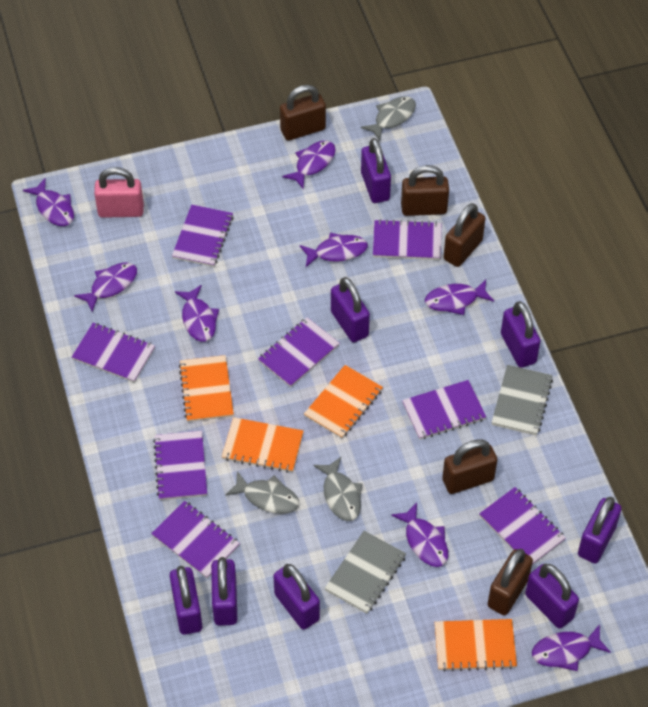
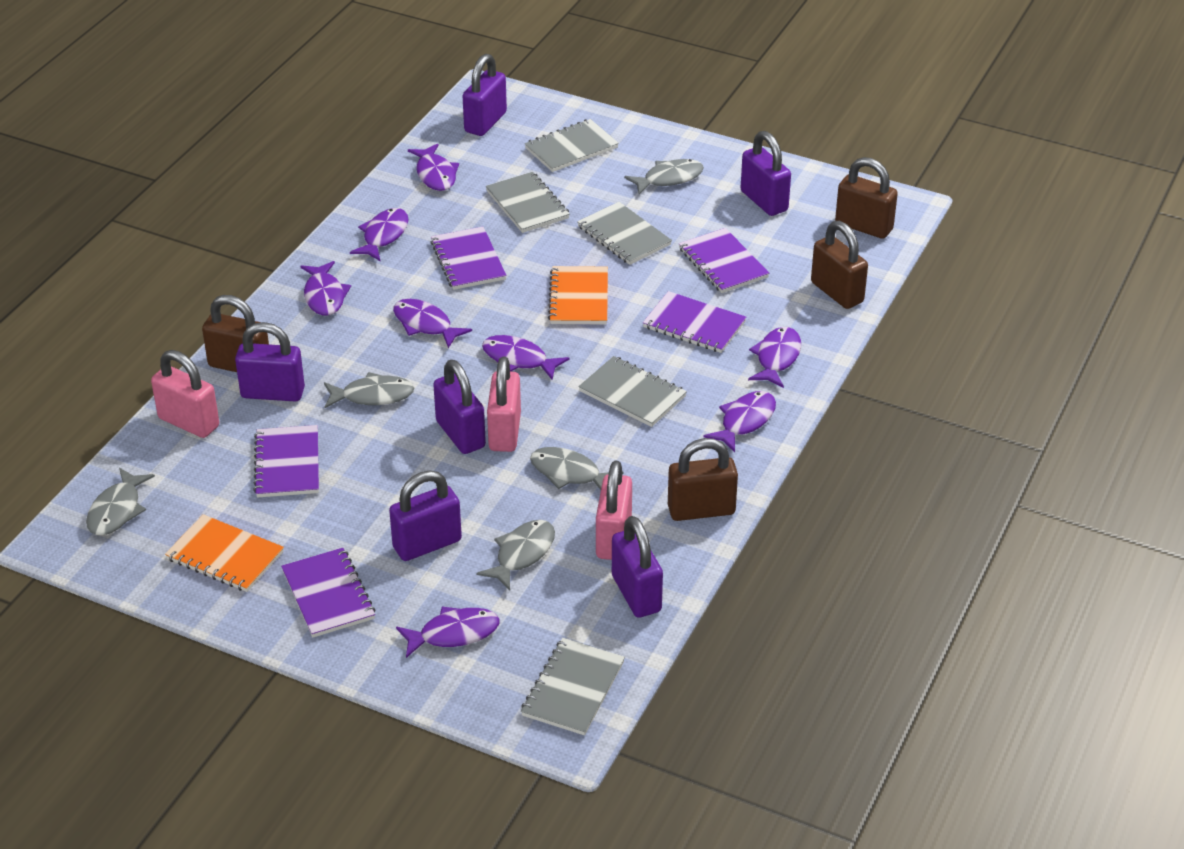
brown padlock: [280,85,326,141] [401,165,449,216] [442,439,497,494] [444,203,485,267] [488,549,533,615] = 5 -> [202,295,269,372] [668,438,738,521] [811,221,868,309] [835,157,898,239] = 4
grey fish: [225,471,299,514] [313,457,363,521] [361,96,416,141] = 3 -> [86,468,155,535] [324,372,414,408] [477,520,555,590] [530,447,624,490] [624,159,704,195] = 5
grey notebook: [325,531,406,614] [491,365,553,436] = 2 -> [486,172,570,233] [521,638,625,735] [525,119,619,172] [577,202,672,265] [578,356,687,427] = 5
orange notebook: [179,355,234,422] [222,417,304,473] [304,365,383,439] [435,619,517,672] = 4 -> [165,514,284,592] [548,266,608,324] = 2
pink padlock: [94,167,144,218] = 1 -> [151,350,219,438] [487,356,521,452] [596,461,632,560] = 3
purple notebook: [72,323,155,383] [151,501,240,579] [153,431,207,500] [172,205,233,267] [258,317,340,387] [373,219,441,260] [402,380,486,440] [479,487,566,565] = 8 -> [253,425,319,498] [281,548,375,638] [430,227,507,290] [643,291,746,353] [679,228,769,293] = 5
purple padlock: [170,566,202,635] [211,557,237,626] [273,564,320,630] [331,277,370,342] [361,138,391,203] [501,301,540,368] [525,564,579,629] [578,497,622,563] = 8 -> [235,322,305,402] [389,471,462,561] [433,360,486,454] [463,54,507,136] [612,516,663,618] [741,131,791,216] = 6

